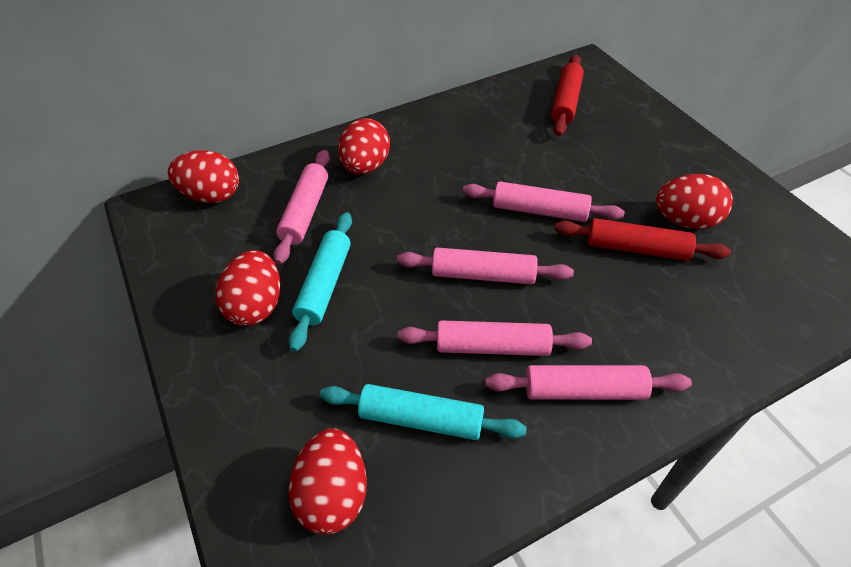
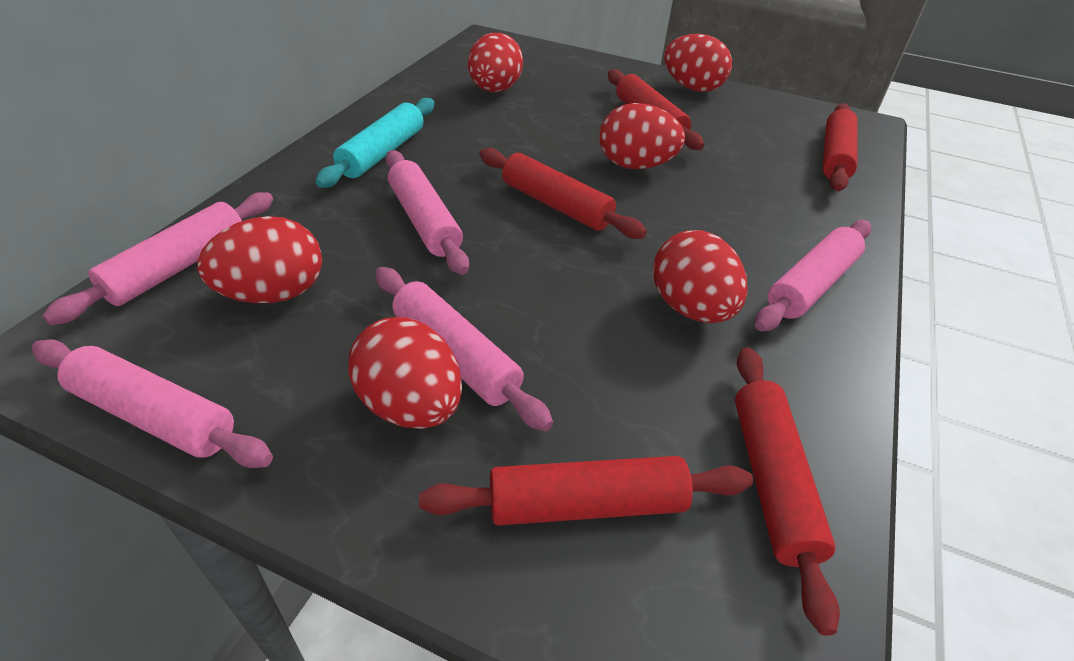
red egg: [168,150,239,203] [215,250,280,326] [288,428,367,534] [338,118,390,174] [656,174,733,229] = 5 -> [197,216,322,303] [348,317,462,429] [468,33,523,92] [599,103,685,169] [653,230,748,323] [664,34,732,92] = 6
red rolling pin: [551,55,584,136] [554,218,731,261] = 2 -> [419,456,753,525] [479,148,647,239] [608,69,704,150] [735,347,840,636] [823,103,858,191] = 5
turquoise rolling pin: [288,212,352,352] [320,384,527,440] = 2 -> [315,98,434,188] = 1

